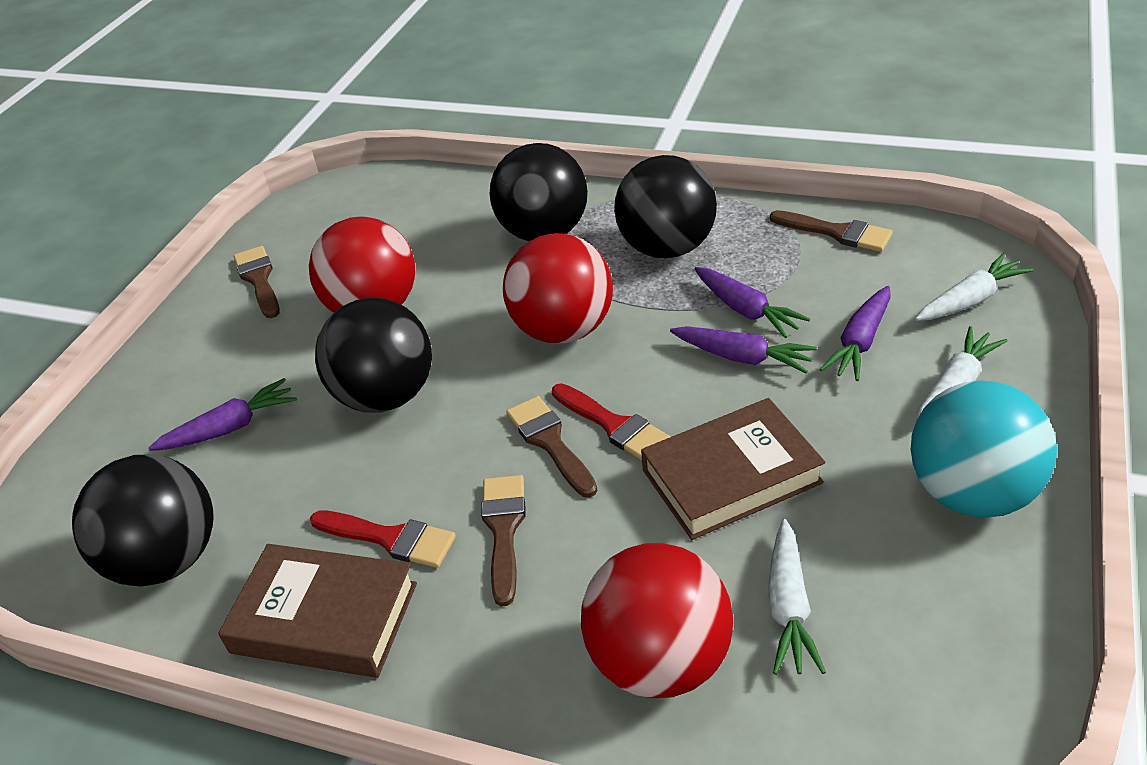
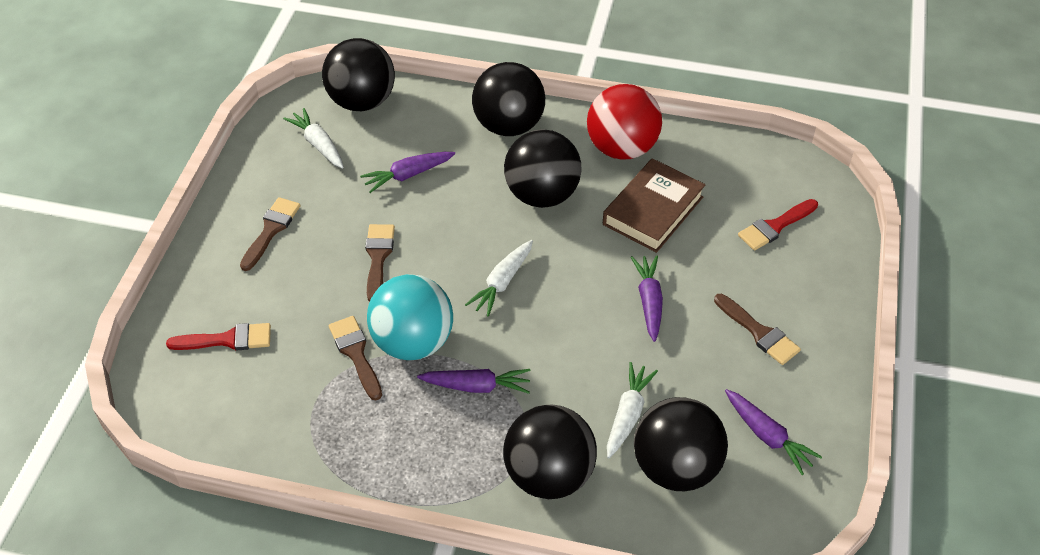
black ball: [72,454,214,587] [315,298,432,413] [490,143,588,241] [614,155,717,258] = 4 -> [322,38,395,111] [472,62,545,136] [503,404,597,499] [504,129,581,208] [634,397,728,491] = 5
brown book: [218,544,417,678] [641,398,825,540] = 2 -> [603,158,706,253] = 1
red ball: [309,217,415,313] [503,233,613,343] [581,543,733,698] = 3 -> [587,84,662,160] = 1

